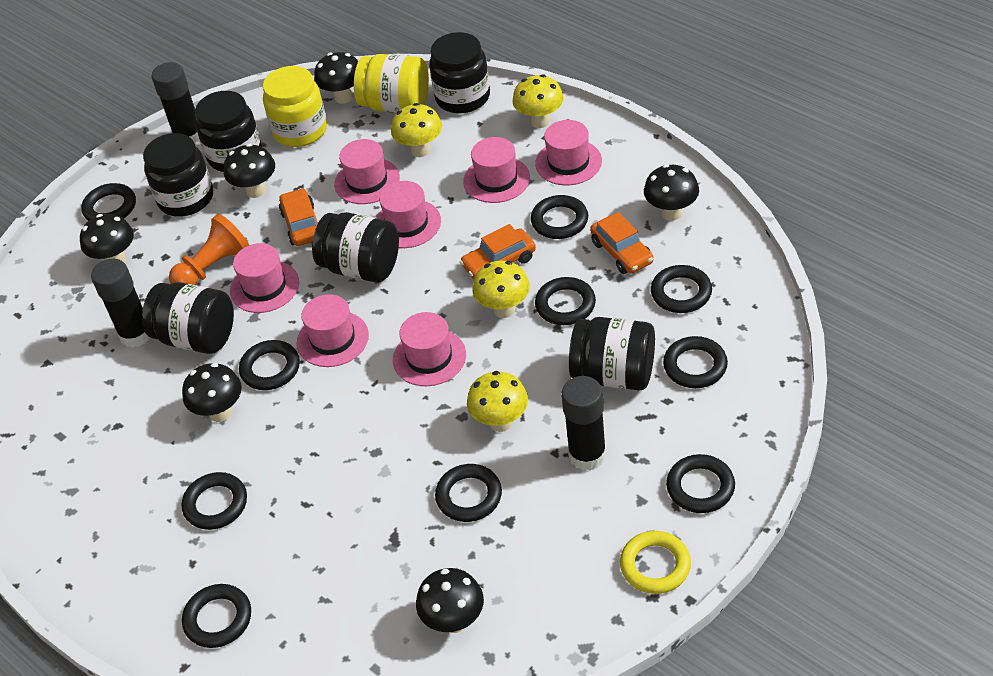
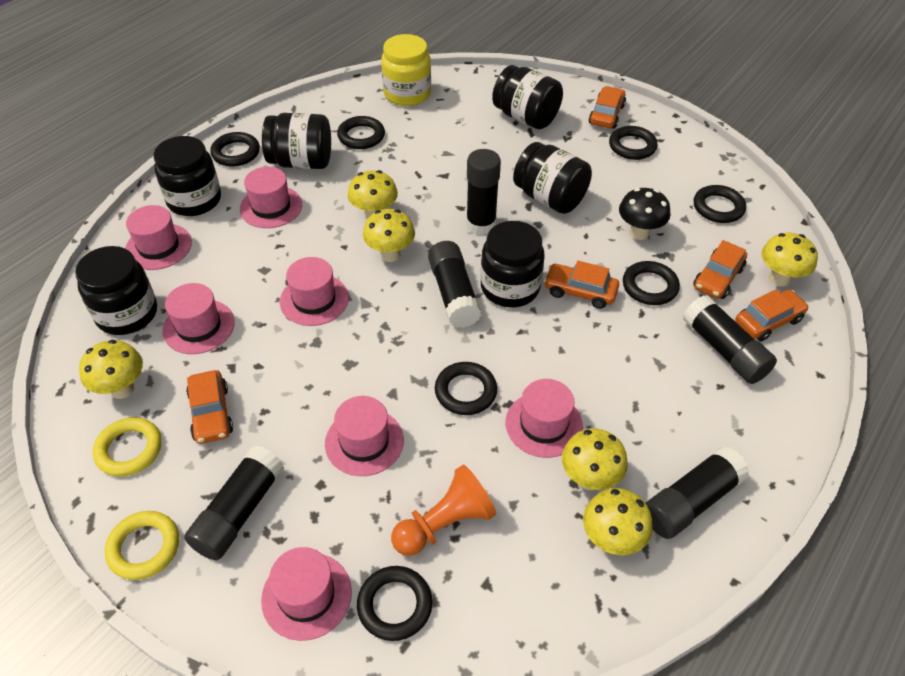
black glue stick: [91,259,150,348] [151,62,200,144] [561,376,606,471] = 3 -> [184,445,284,560] [428,241,481,328] [466,149,501,235] [646,446,749,539] [683,295,777,384] = 5
black mushroom: [80,214,134,263] [182,363,242,422] [224,144,275,198] [314,52,358,104] [416,568,484,633] [644,164,699,221] = 6 -> [619,188,670,240] = 1
black ring: [81,183,136,221] [182,472,247,530] [182,584,251,648] [239,340,300,390] [435,464,502,522] [531,195,588,239] [535,277,596,325] [651,265,712,313] [663,336,728,388] [666,454,735,513] = 10 -> [210,132,260,167] [337,116,385,149] [357,566,433,641] [435,362,497,415] [609,126,658,160] [623,261,680,305] [694,185,746,223] = 7
orange car: [279,188,318,246] [459,224,536,279] [590,212,653,274] = 3 -> [186,370,233,444] [544,261,619,309] [589,86,626,129] [693,240,747,299] [735,289,809,342] = 5
yellow jar: [263,66,327,147] [354,54,429,113] = 2 -> [381,34,431,106] = 1
yellow mushroom: [391,103,442,157] [467,371,528,432] [473,260,530,318] [512,74,564,128] = 4 -> [79,340,143,399] [348,170,398,219] [363,209,415,262] [562,428,628,490] [583,488,653,555] [762,233,818,287] = 6
yellow ring: [620,531,691,594] = 1 -> [93,417,162,476] [105,511,179,580] = 2

